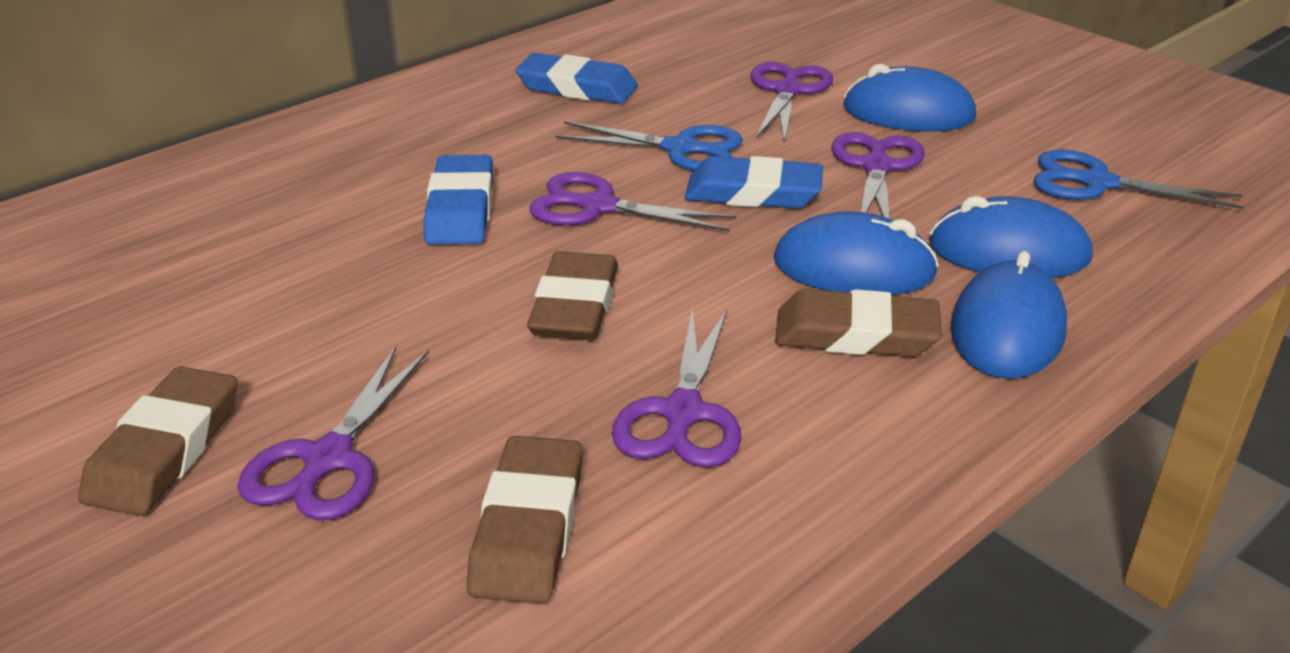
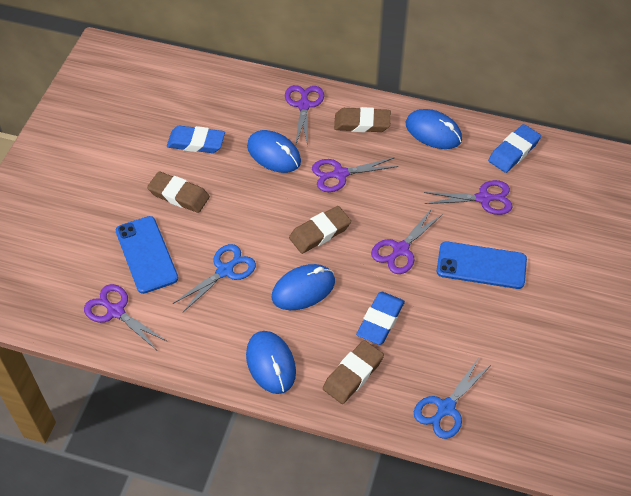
blue phone: none = 0 -> [116,216,178,294] [437,241,527,289] = 2

